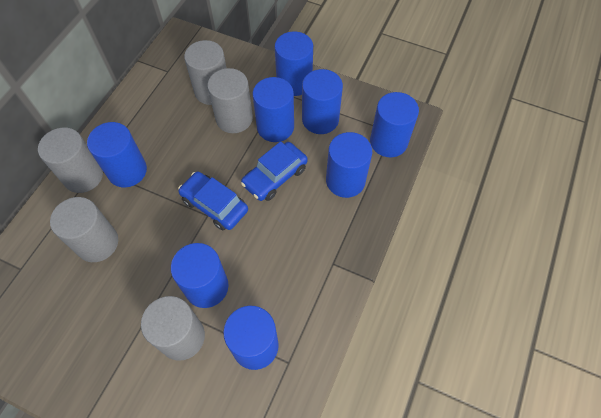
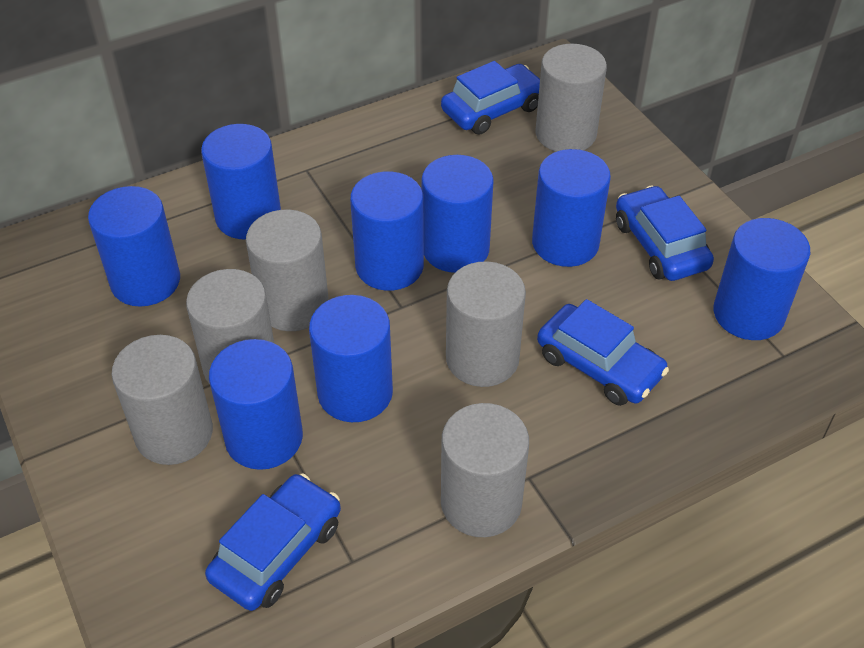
blue car: [178,171,248,231] [241,141,308,201] = 2 -> [205,473,341,611] [441,61,540,135] [537,299,669,406] [616,185,714,281] = 4
grey cylinder: [38,128,103,193] [50,197,118,262] [141,296,205,361] [184,40,226,105] [207,68,253,133] = 5 -> [112,335,213,465] [186,269,274,384] [246,209,329,331] [441,403,529,537] [446,261,526,387] [535,44,607,152] = 6

